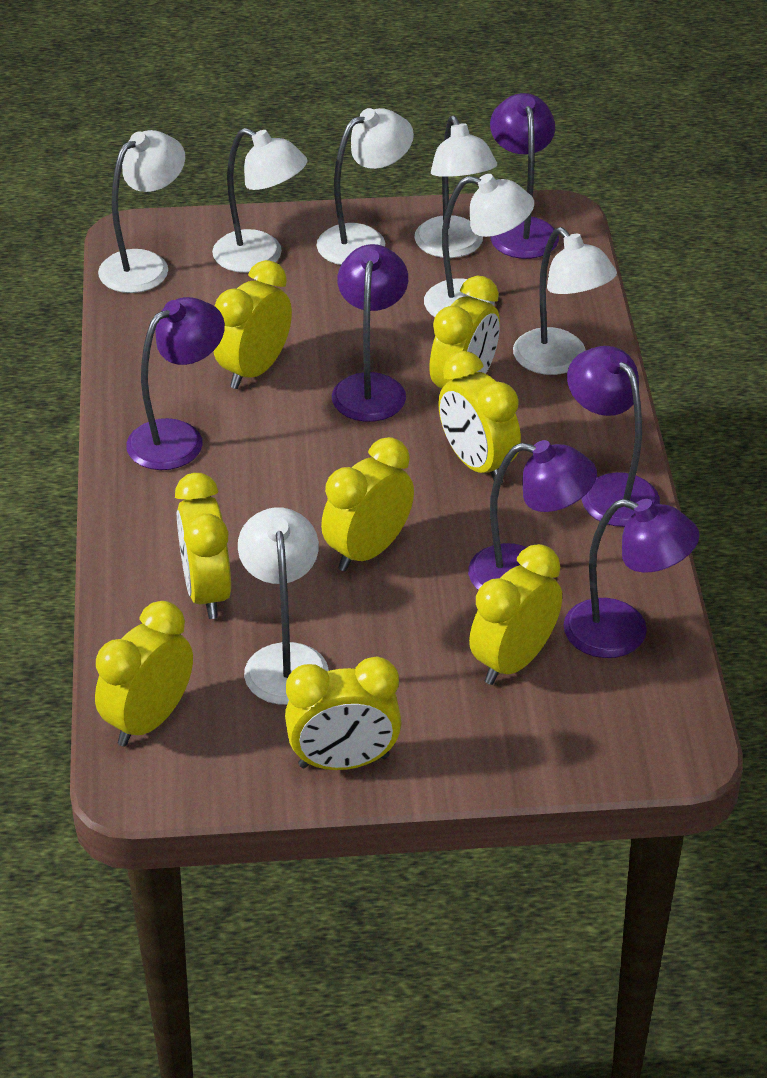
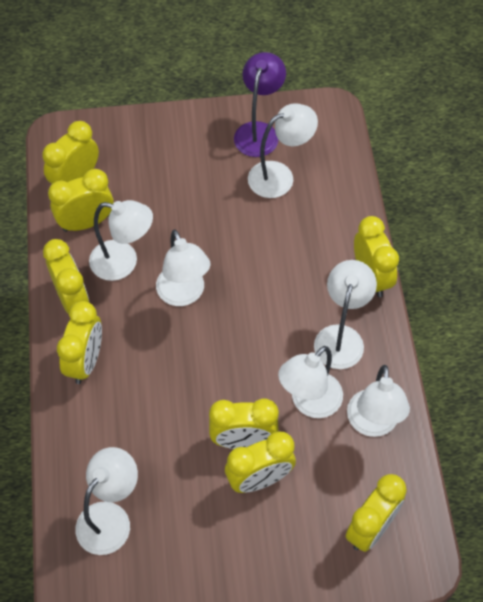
purple lamp: [126,297,225,470] [332,244,408,422] [468,440,597,590] [490,93,559,259] [564,499,700,658] [567,346,660,527] = 6 -> [234,52,286,157] = 1

